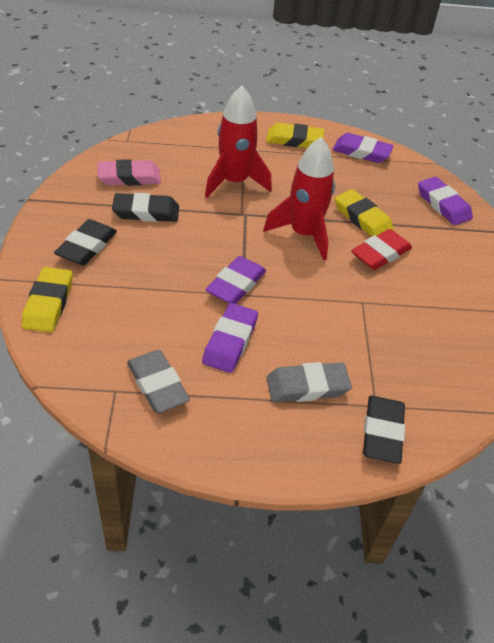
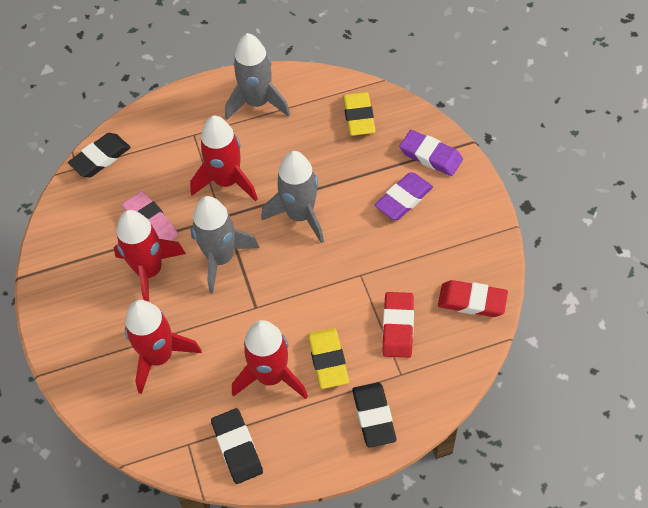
grey eraser: [127,350,190,413] [267,362,352,402] = 2 -> none = 0
grey rocket: none = 0 -> [191,196,259,294] [225,33,290,120] [261,151,324,243] = 3
purple eraser: [202,303,258,373] [205,256,266,304] [332,133,393,163] [418,177,473,225] = 4 -> [375,172,433,220] [399,130,463,176] = 2
red eraser: [351,229,412,270] = 1 -> [382,292,414,358] [438,280,508,317] = 2
red rocket: [205,86,272,197] [263,137,335,261] = 2 -> [114,210,186,302] [125,300,202,394] [190,115,258,201] [232,320,308,399] = 4
yellow eraser: [22,267,72,332] [266,123,324,148] [335,189,394,237] = 3 -> [308,328,349,389] [343,92,376,136] = 2

